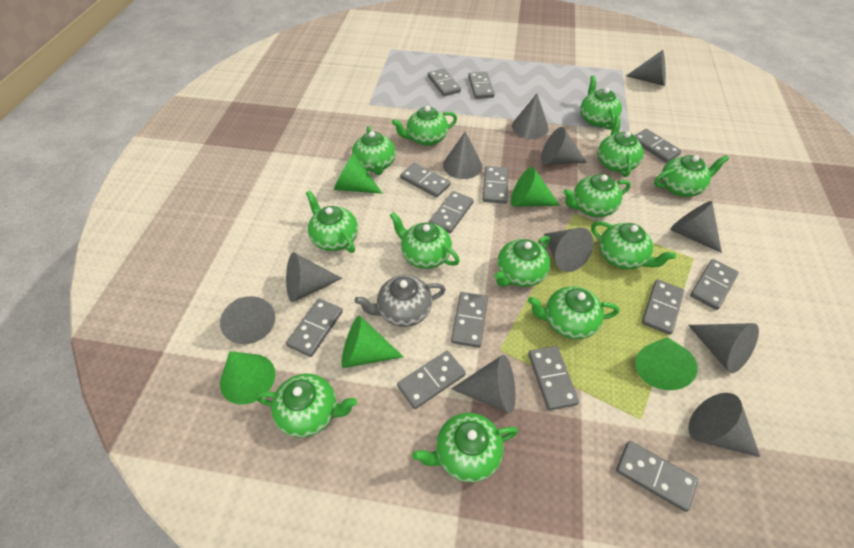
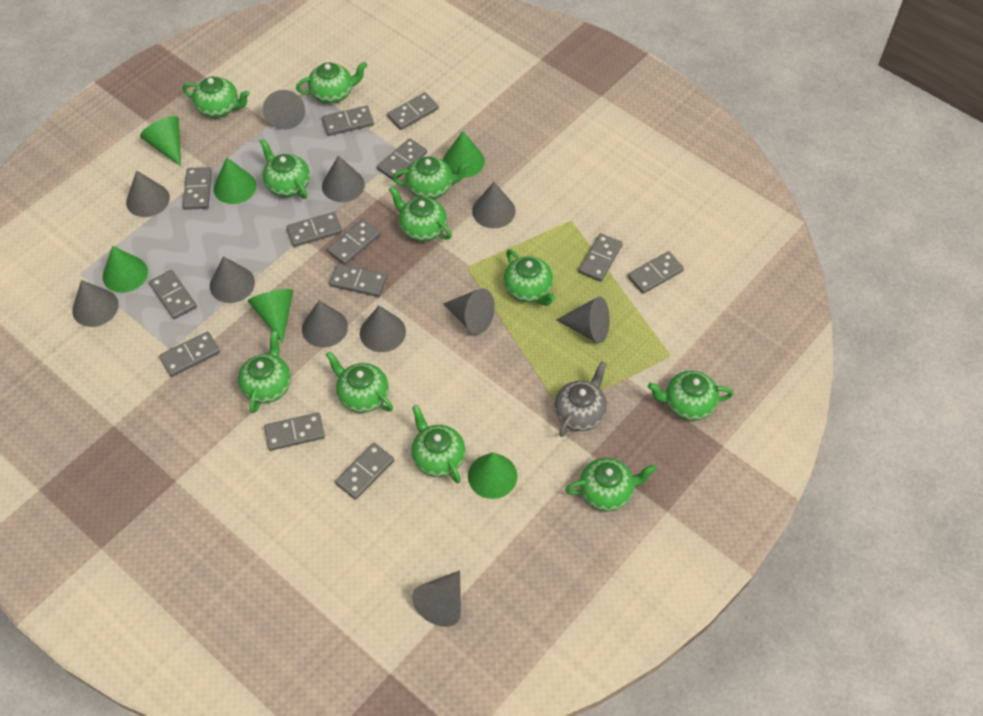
green cone: [220,351,275,405] [334,153,383,194] [341,315,403,368] [511,167,560,207] [635,337,698,390] = 5 -> [103,246,148,293] [140,116,181,166] [214,157,257,204] [248,289,293,343] [443,131,485,178] [468,452,518,499] = 6
green teapot: [256,374,357,438] [306,191,358,253] [352,126,396,175] [389,212,460,269] [392,106,457,146] [412,413,518,482] [494,236,551,287] [528,286,619,339] [563,174,631,217] [580,75,622,130] [591,221,676,269] [598,116,644,177] [654,155,729,197] = 13 -> [182,77,250,118] [238,331,291,413] [260,139,310,199] [296,62,367,104] [326,351,393,413] [389,186,452,242] [392,156,470,199] [411,405,466,483] [503,249,556,306] [565,458,656,511] [648,371,733,421] = 11

